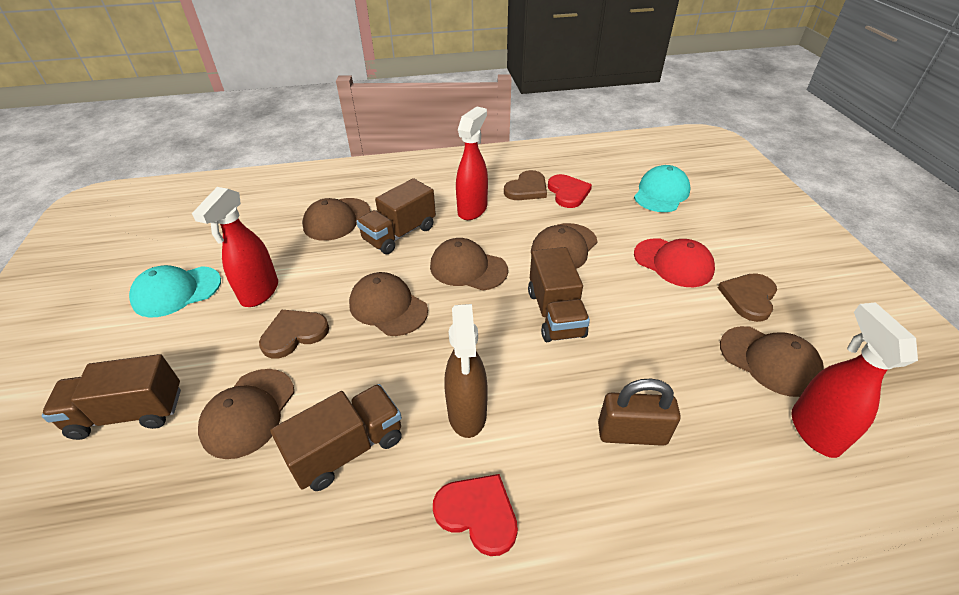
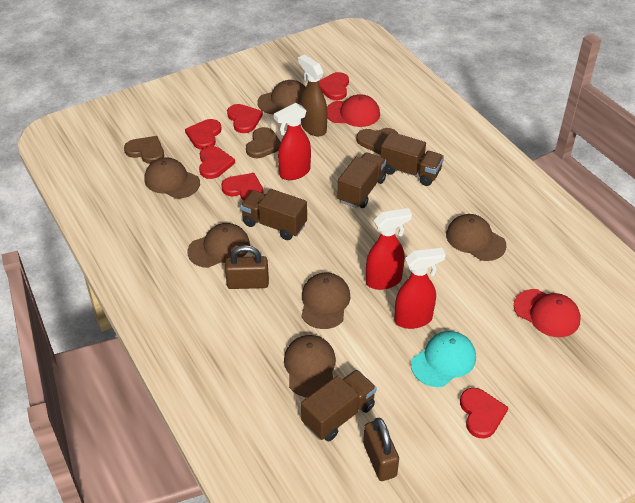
brown padlock: [598,378,681,446] = 1 -> [225,245,269,289] [363,418,399,481] = 2
red cap: [634,238,715,287] = 1 -> [327,94,380,127] [514,289,581,337] = 2
red heart: [433,474,518,556] [548,174,592,208] = 2 -> [185,119,222,150] [199,146,235,179] [221,173,264,201] [227,104,263,133] [319,72,349,100] [460,388,508,438] = 6
turquoise cap: [129,265,221,317] [634,165,691,212] = 2 -> [411,331,476,387] = 1

